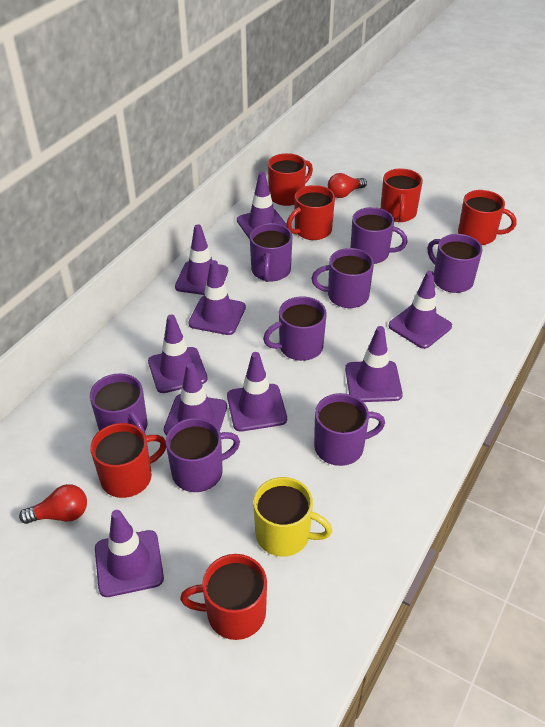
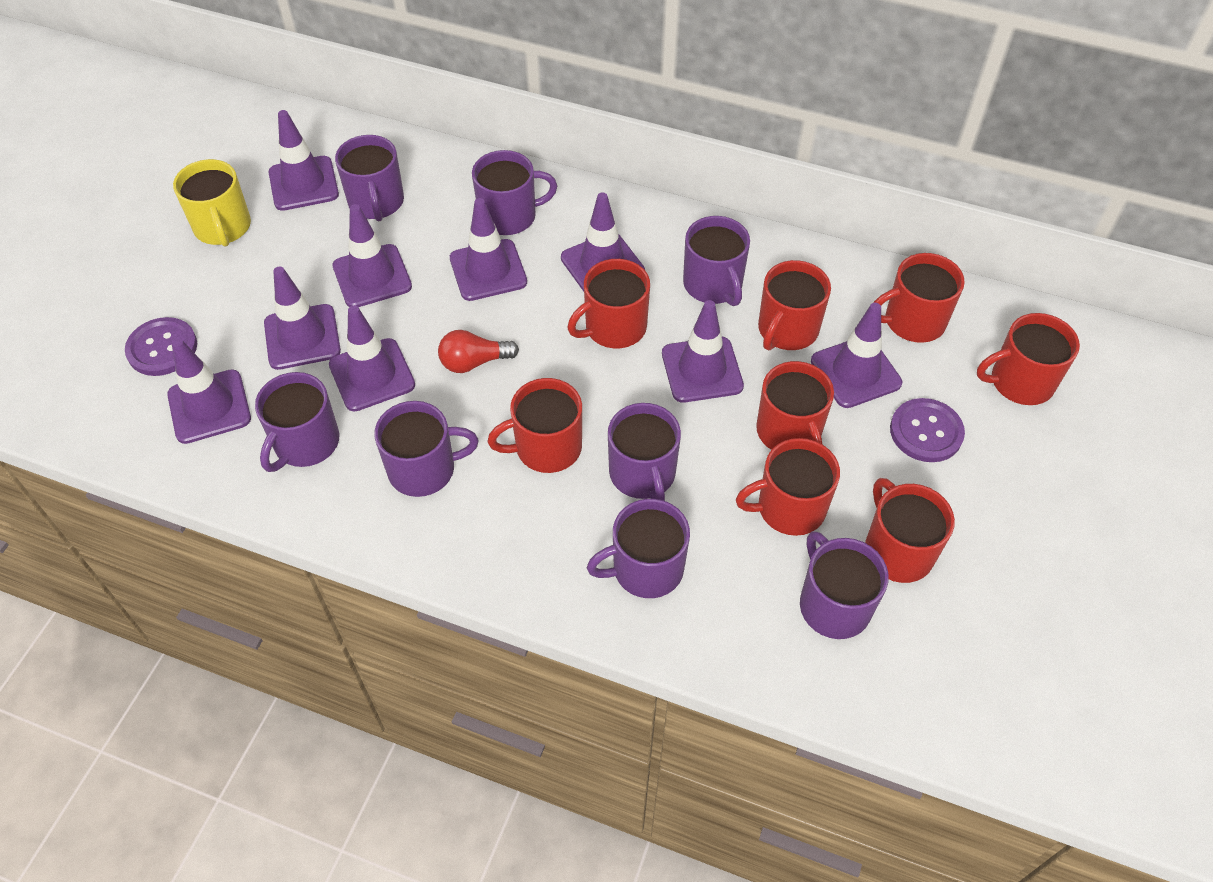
purple button: none = 0 -> [125,317,197,376] [890,398,965,462] = 2
red light bulb: [19,484,87,524] [328,173,367,198] = 2 -> [438,330,519,373] = 1
red mug: [90,423,166,498] [180,554,267,640] [268,153,313,206] [286,185,335,240] [380,168,423,222] [458,190,516,245] = 6 -> [487,378,582,473] [568,259,650,349] [736,438,840,536] [756,361,834,450] [758,260,831,350] [865,478,955,583] [873,253,965,343] [977,313,1080,405] = 8

